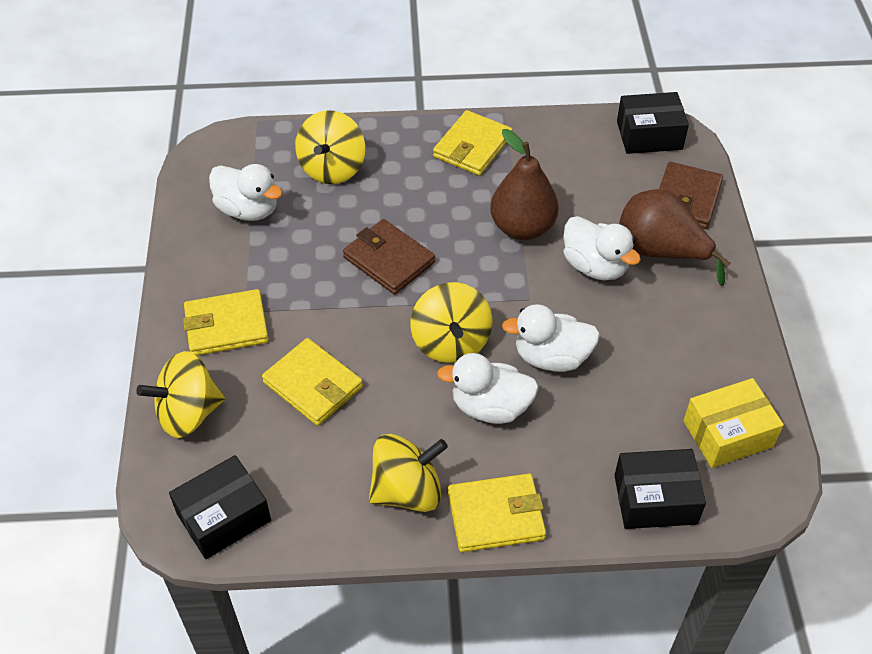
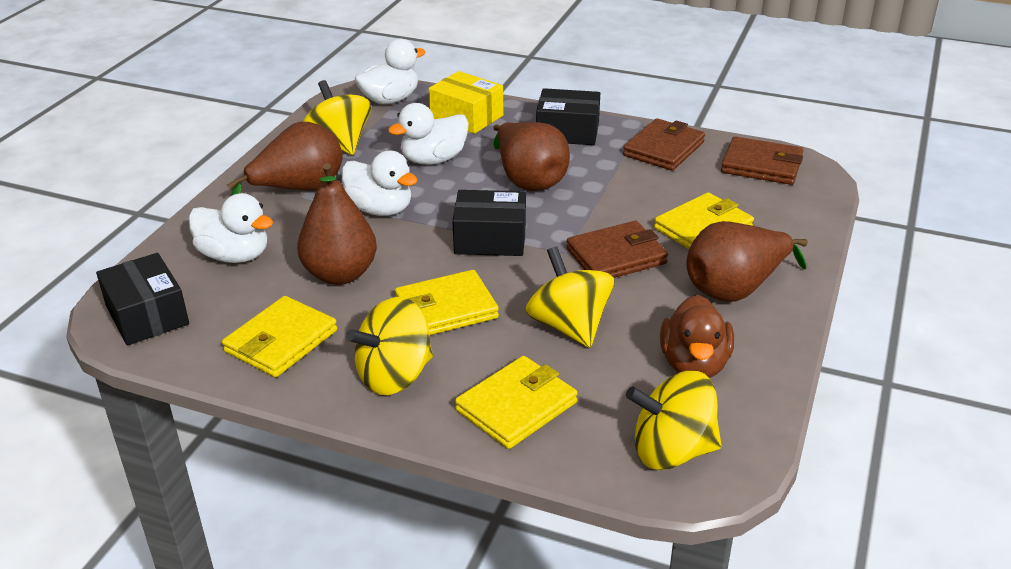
brown duck: none = 0 -> [660,295,734,378] = 1
brown pear: [490,129,559,240] [620,189,731,286] = 2 -> [227,122,343,196] [297,163,377,285] [493,122,570,191] [686,221,808,302] = 4
brown wallet: [343,219,435,295] [659,162,723,229] = 2 -> [566,221,668,278] [623,118,705,171] [721,136,803,185] = 3

